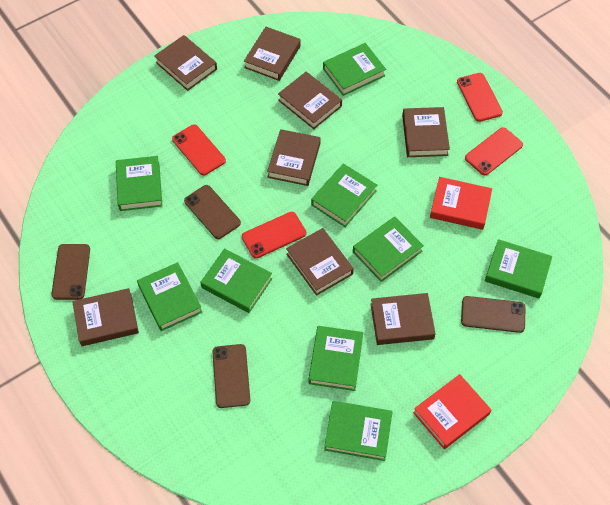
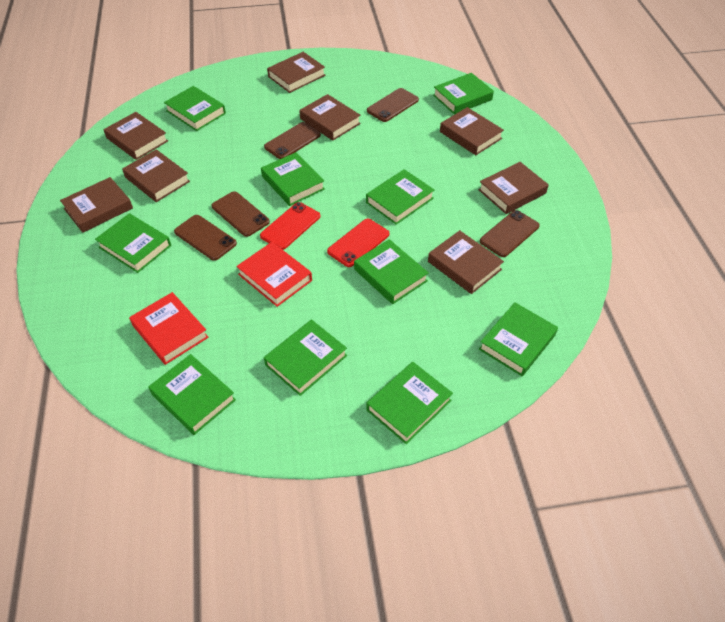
brown phone: [51,244,90,300] [184,185,241,239] [212,344,250,408] [461,296,526,333] = 4 -> [174,215,237,261] [212,191,270,237] [264,122,321,159] [367,88,419,122] [480,210,540,257] = 5
green book: [116,156,163,211] [137,262,202,331] [200,248,272,313] [309,326,363,391] [311,163,377,227] [323,43,386,96] [324,401,393,461] [353,217,424,282] [485,239,552,298] = 9 -> [95,213,171,273] [148,354,236,435] [164,86,226,131] [261,152,325,206] [264,319,347,396] [354,239,429,304] [366,169,434,225] [366,362,453,444] [433,73,494,115] [479,302,558,376] = 10
red phone: [172,124,226,176] [242,212,306,259] [457,73,503,122] [465,127,523,175] = 4 -> [260,202,320,250] [327,219,389,267] = 2

